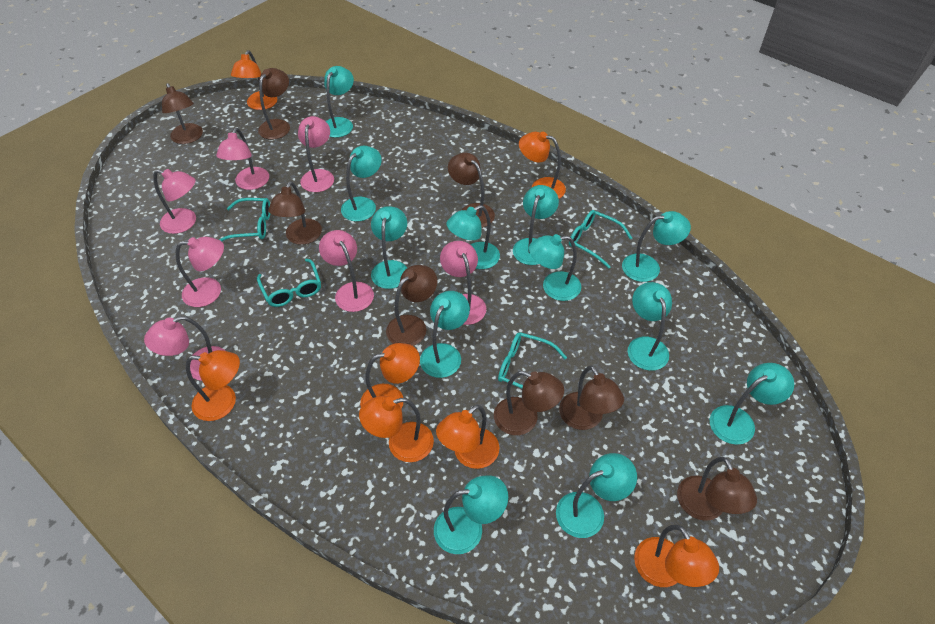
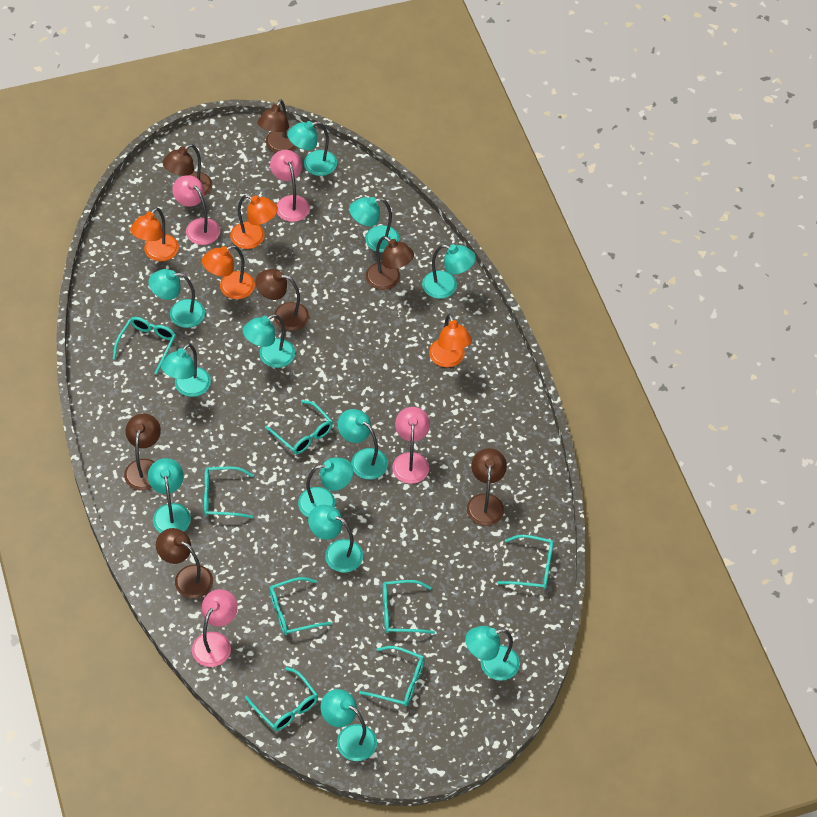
brown lamp: [162,83,203,144] [258,68,290,140] [268,181,322,245] [386,265,437,346] [448,153,495,228] [494,371,564,435] [559,365,624,430] [677,457,757,521] = 8 -> [124,413,161,491] [156,528,213,598] [163,144,212,196] [255,269,309,331] [258,99,296,153] [366,236,414,290] [467,448,507,526] = 7
orange lamp: [186,350,240,421] [231,50,277,110] [359,396,434,462] [360,343,420,409] [436,405,499,469] [519,132,566,199] [634,525,719,587] = 7 -> [130,207,179,261] [202,245,255,299] [230,195,278,249] [429,314,472,367] = 4
pink lamp: [144,316,226,381] [153,169,196,234] [175,237,224,307] [216,128,269,190] [298,116,334,192] [319,230,374,312] [440,241,486,325] = 7 -> [172,175,220,245] [192,589,238,667] [270,150,310,222] [392,407,430,484] = 4
turquoise glasses: [219,198,270,241] [257,259,321,307] [498,332,567,388] [569,210,632,269] = 4 -> [113,317,176,374] [204,466,254,518] [245,667,318,731] [265,400,333,454] [269,577,332,635] [359,646,424,706] [383,580,435,634] [497,535,554,589] = 8

